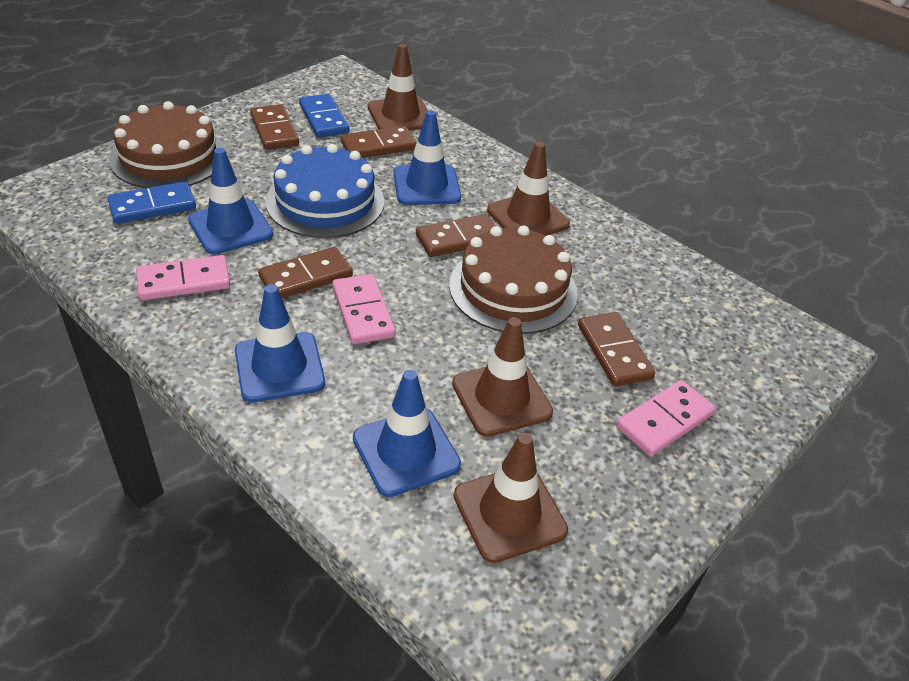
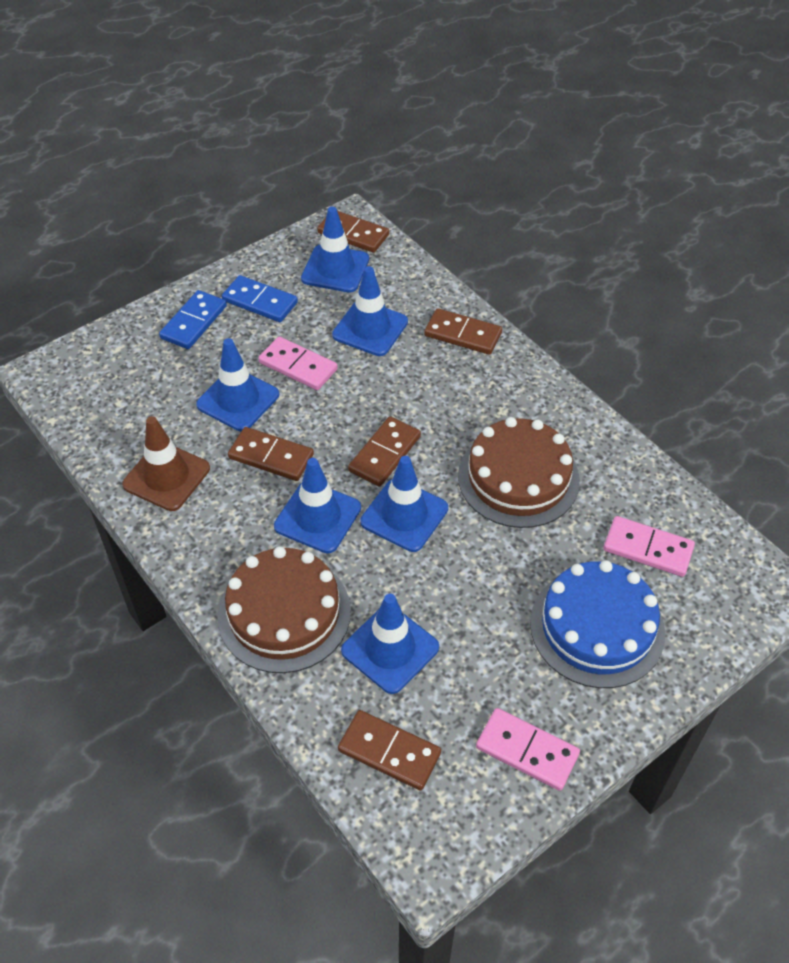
blue traffic cone: [188,148,273,254] [235,284,325,402] [353,370,461,497] [393,110,461,205] = 4 -> [196,338,279,431] [274,458,361,553] [301,207,369,293] [332,266,408,356] [341,594,439,694] [361,456,448,552] = 6
brown traffic cone: [368,44,428,131] [452,317,553,437] [454,433,568,563] [487,142,570,236] = 4 -> [122,416,210,511] = 1

